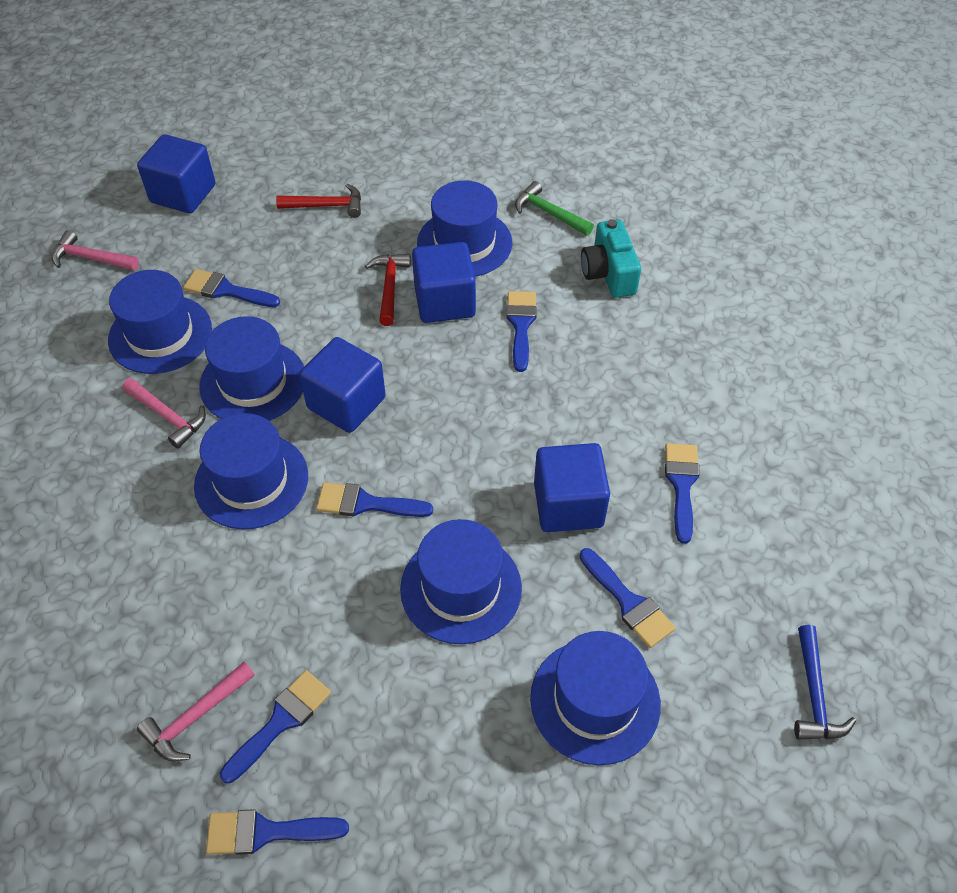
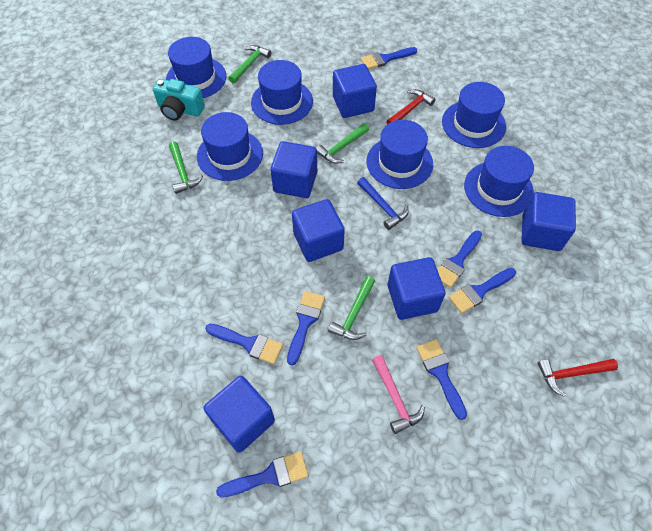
blue cube: [137,134,215,214] [299,337,386,433] [412,242,476,323] [534,443,610,532] = 4 -> [203,376,275,453] [270,141,317,198] [292,199,345,262] [333,64,377,118] [388,257,446,320] [521,192,576,251] = 6
green hammer: [515,181,594,236] = 1 -> [169,141,203,194] [228,45,272,84] [316,123,369,164] [328,276,375,340] = 4
pink hammer: [52,230,139,270] [122,378,206,449] [137,662,255,761] = 3 -> [372,355,425,434] = 1

